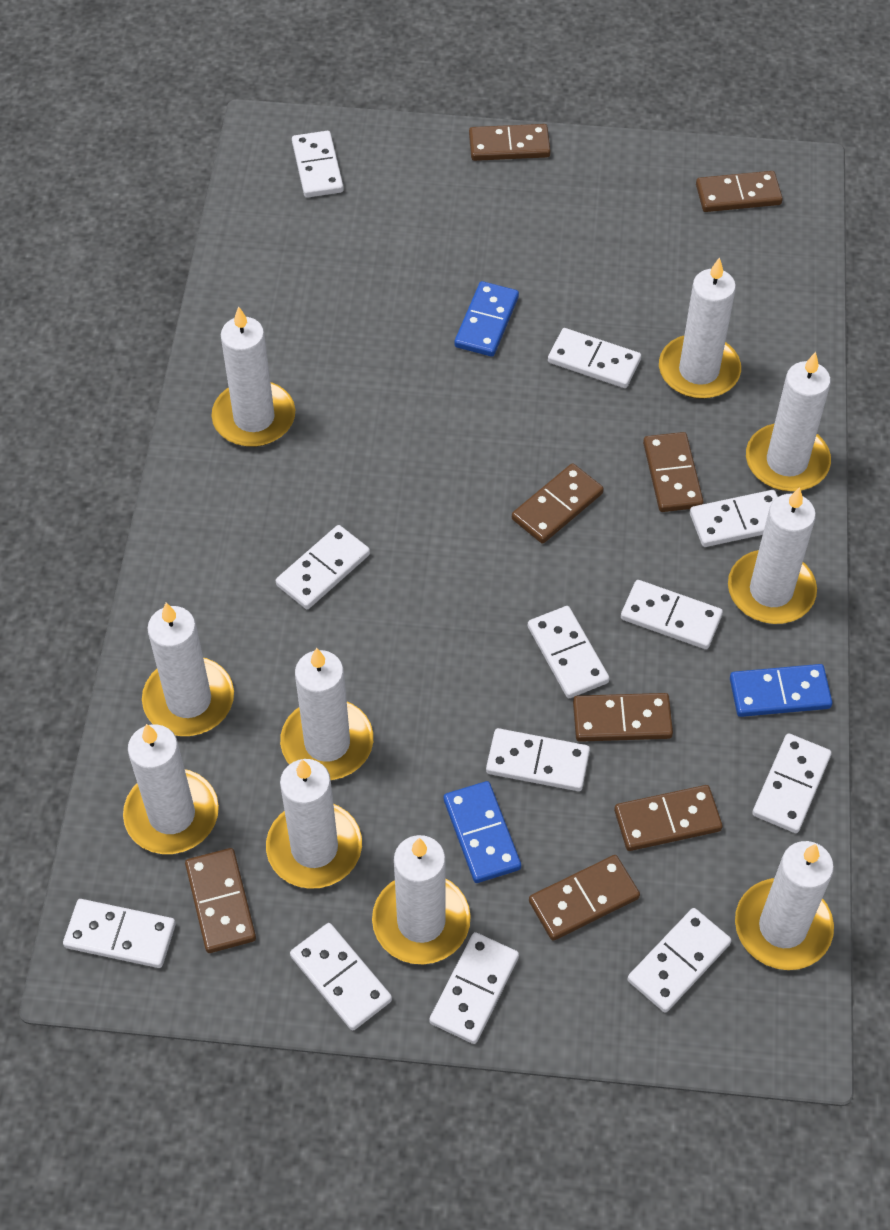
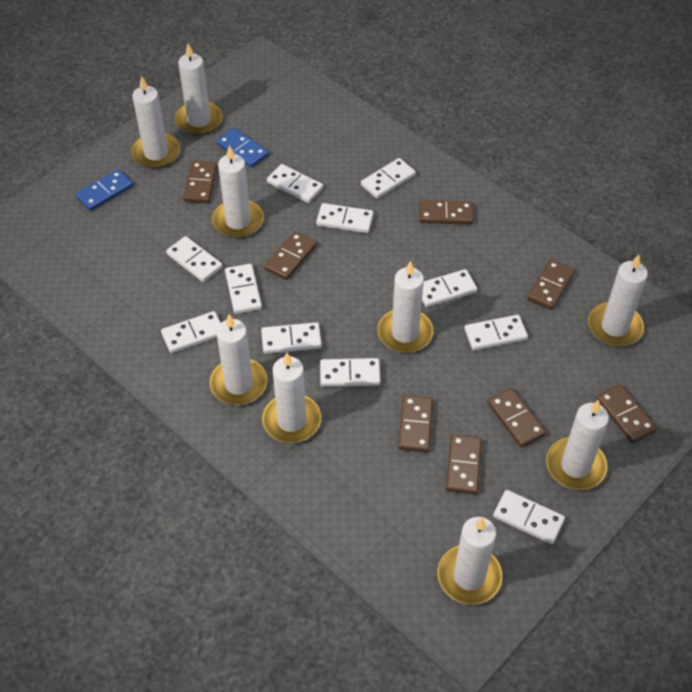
blue domino: [444,781,521,883] [454,281,519,357] [730,664,833,717] = 3 -> [75,169,133,211] [216,128,269,168] = 2
white candle: [123,724,219,854] [142,603,234,736] [211,306,295,447] [266,759,362,889] [280,648,373,780] [372,835,471,964] [659,257,741,399] [728,487,817,624] [735,841,834,970] [746,352,831,492] = 10 -> [131,76,180,169] [175,44,223,135] [210,314,267,405] [212,145,264,238] [262,352,321,443] [378,261,433,353] [438,517,502,605] [546,400,609,490] [588,255,648,347] = 9
white domino: [63,899,176,968] [276,525,370,609] [290,923,392,1031] [292,131,344,198] [429,932,519,1044] [486,728,590,791] [528,606,609,698] [548,328,641,388] [621,580,723,649] [627,908,731,1013] [690,490,778,547] [752,733,832,833] = 12 -> [161,311,221,353] [166,236,223,282] [225,264,262,314] [261,322,322,354] [267,164,323,203] [316,203,374,233] [320,358,381,387] [361,158,416,199] [422,269,477,307] [464,315,528,351] [493,490,565,544] = 11

